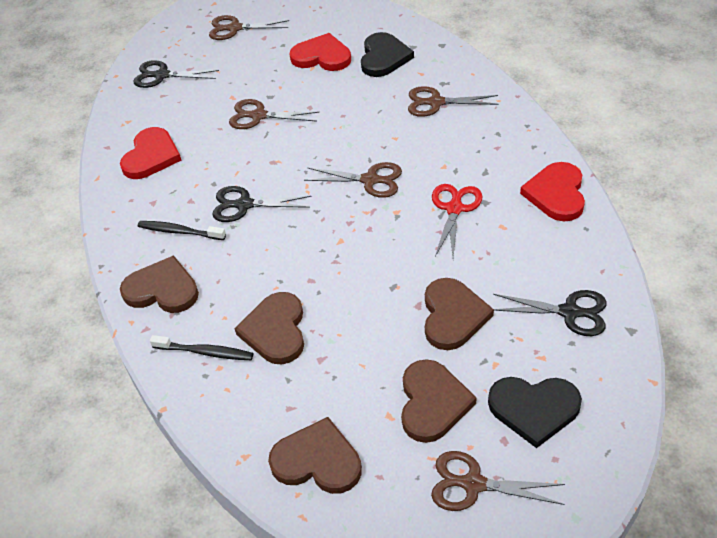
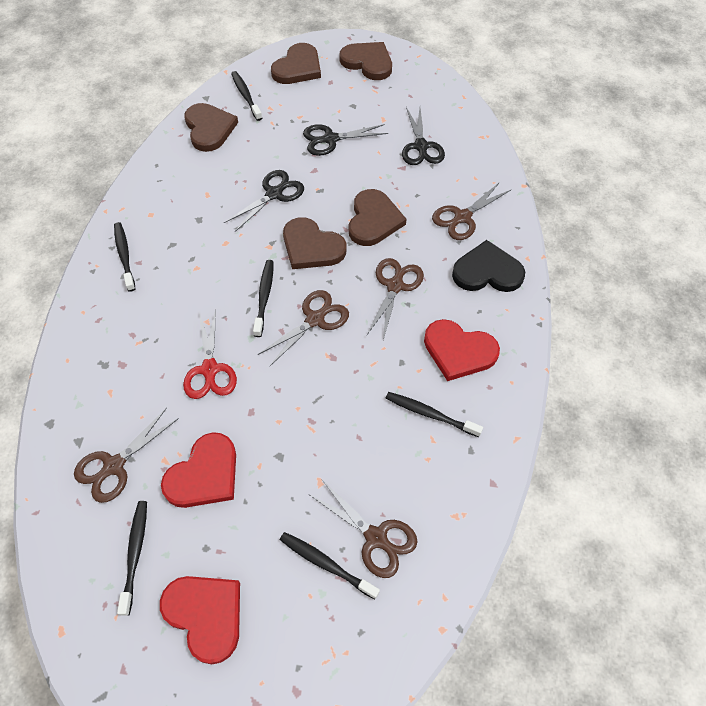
black heart: [361,32,414,77] [488,377,582,448] = 2 -> [452,240,525,292] = 1
black toothbrush: [138,221,226,240] [150,335,253,360] = 2 -> [114,222,135,292] [117,501,147,616] [231,71,262,121] [253,260,274,337] [280,532,380,600] [385,392,483,437] = 6

